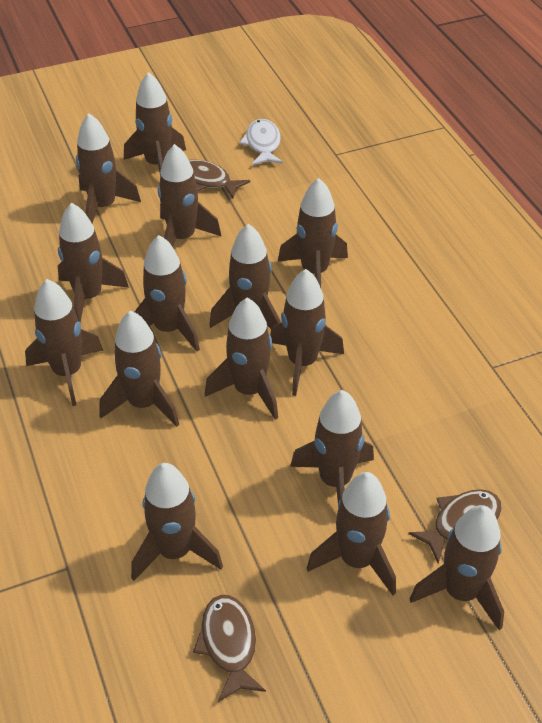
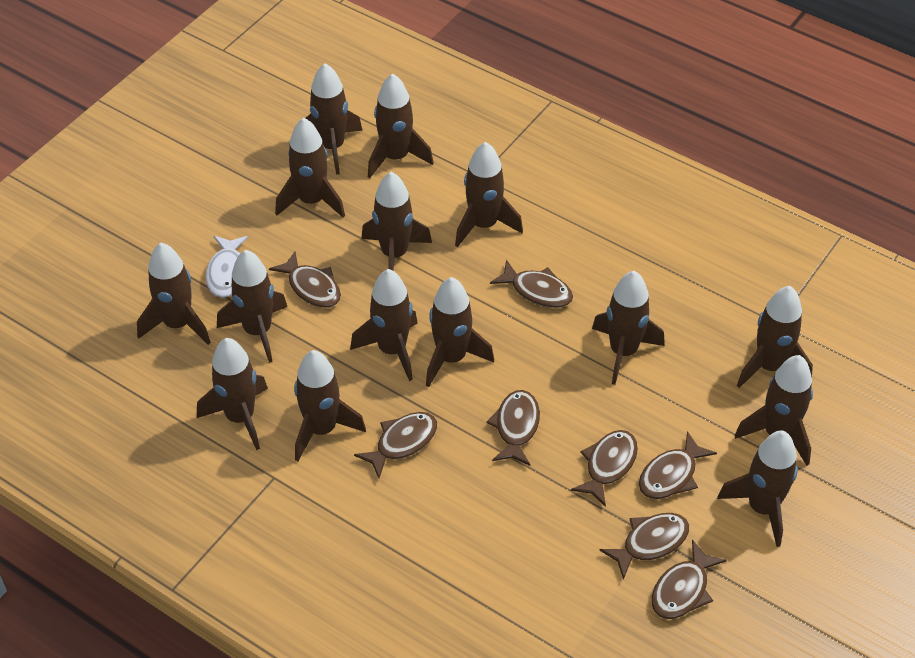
brown fish: [189,160,250,199] [193,595,266,702] [408,489,502,564] = 3 -> [269,251,341,308] [354,412,437,478] [487,390,540,466] [490,259,573,308] [571,430,638,507] [599,513,689,580] [639,431,717,499] [651,540,727,619] = 8

